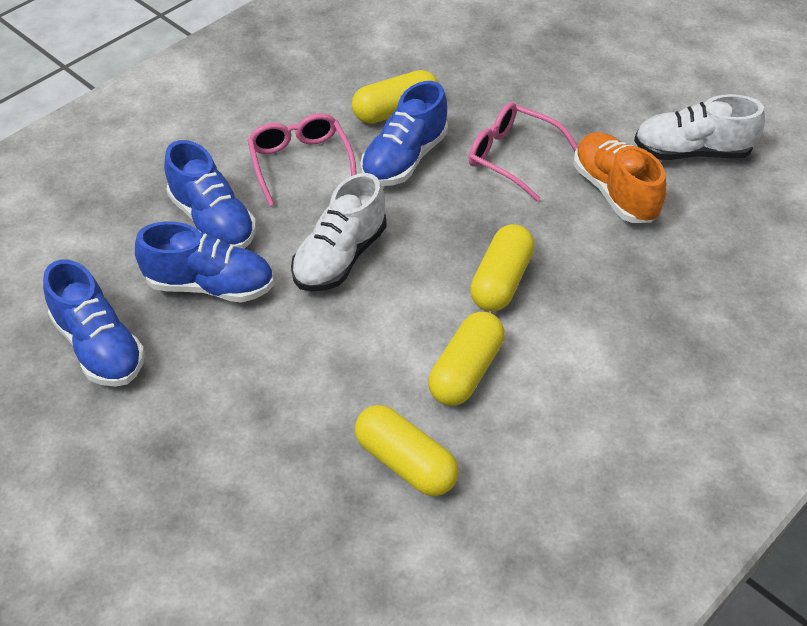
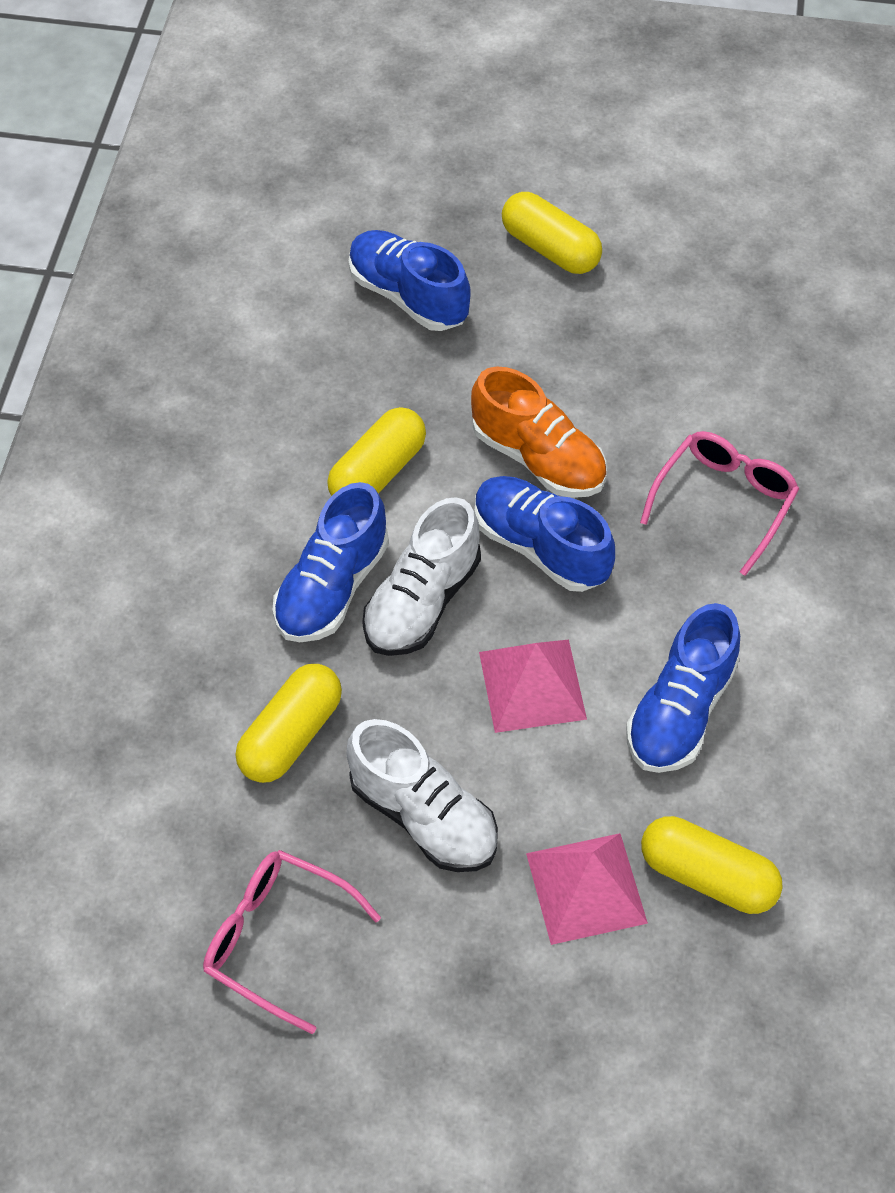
pink pyramid: none = 0 -> [479,640,587,733] [526,833,648,945] = 2

